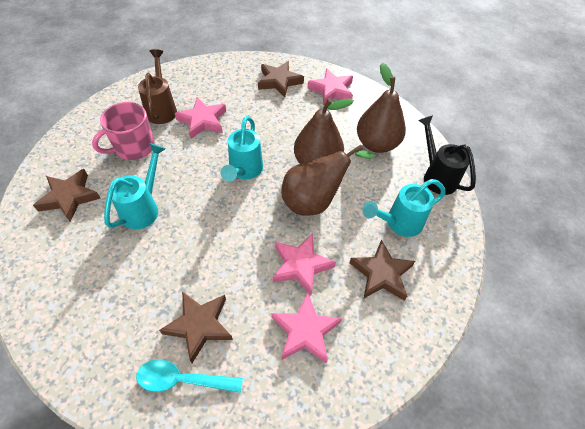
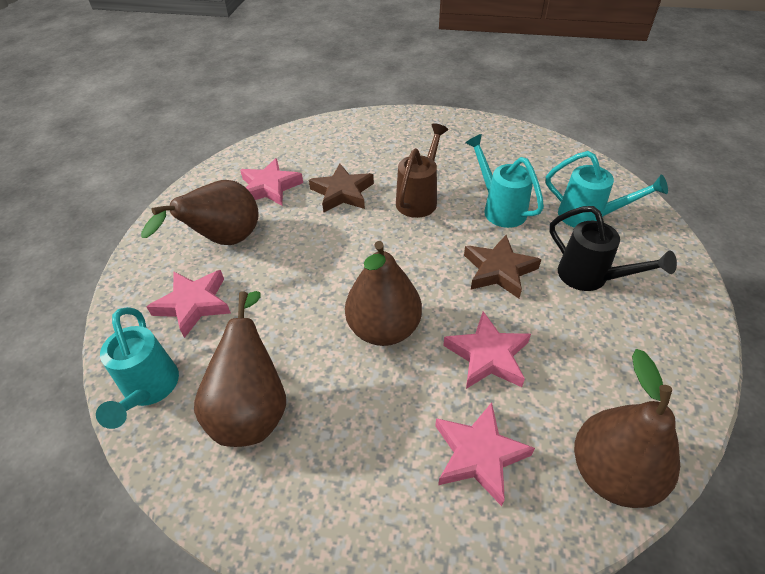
brown pear: [281,145,374,216] [294,98,354,164] [357,63,406,153] = 3 -> [141,180,259,245] [194,291,286,447] [345,241,422,346] [574,349,680,508] = 4
brown star: [33,169,101,222] [159,291,233,363] [258,61,304,97] [349,239,415,301] = 4 -> [309,164,374,212] [464,235,541,299] = 2
pink mug: [92,102,155,160] = 1 -> none = 0
turquoise spoon: [136,359,243,393] = 1 -> none = 0

